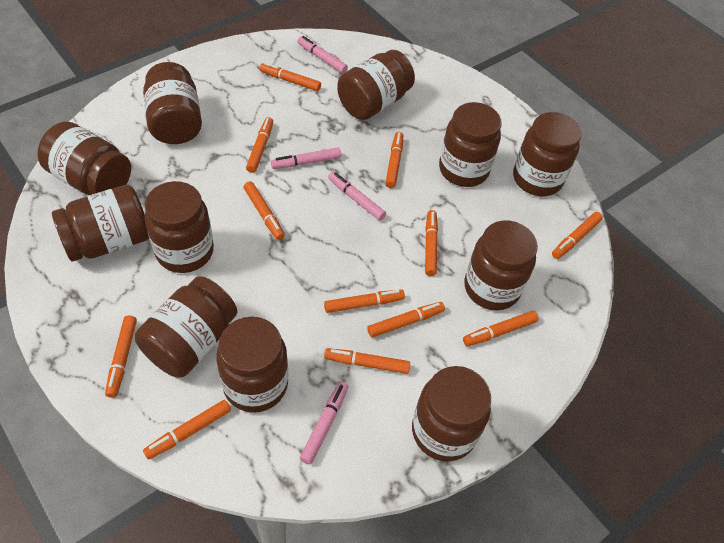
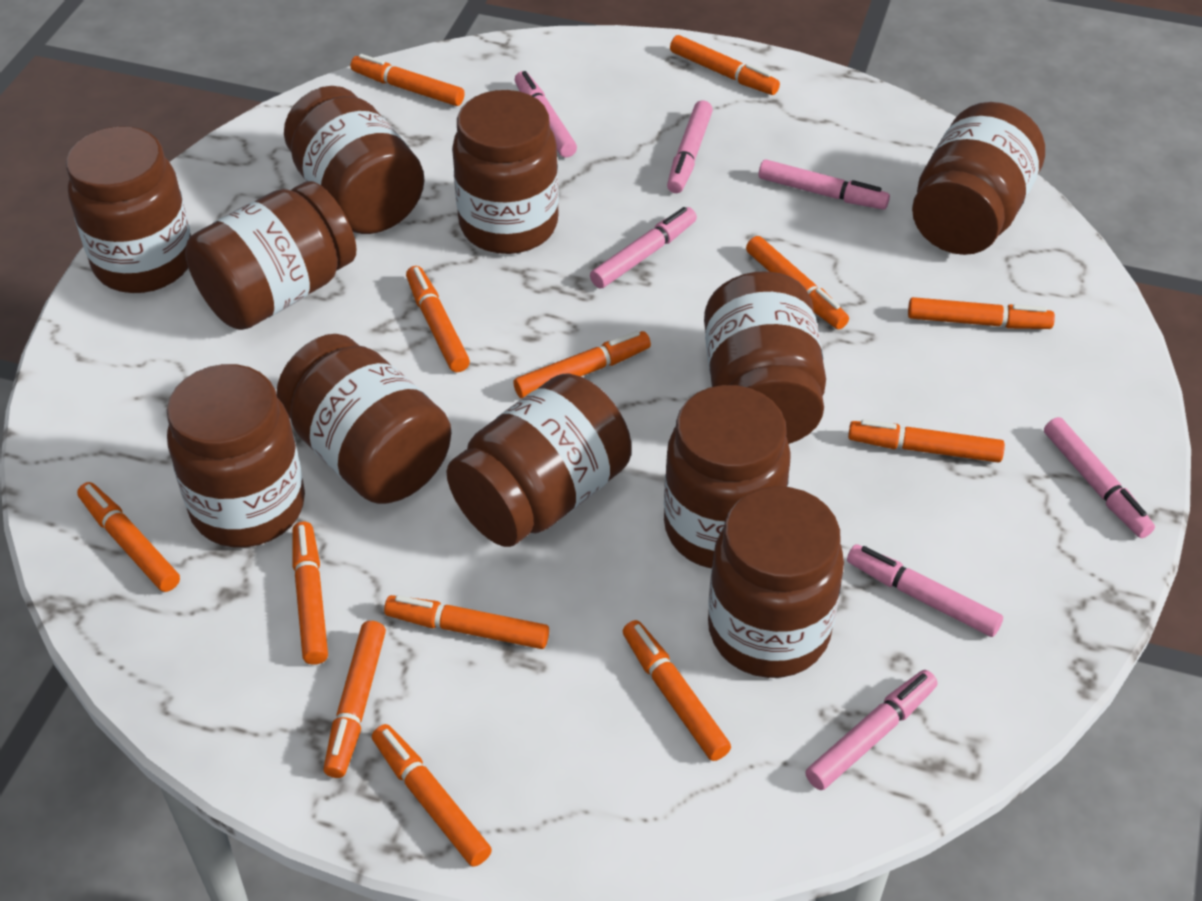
orange marker: [105,315,137,398] [143,400,231,460] [244,181,285,240] [246,117,273,173] [260,62,321,91] [324,289,405,313] [324,348,410,374] [367,302,445,337] [385,132,403,188] [425,210,438,276] [463,311,539,346] [552,212,603,259] = 12 -> [77,482,180,592] [292,522,328,665] [323,621,386,778] [351,54,465,106] [372,724,492,867] [384,595,549,649] [406,266,470,372] [513,331,651,399] [623,620,731,761] [670,35,780,95] [746,236,849,329] [848,420,1005,462] [908,297,1055,329] = 13
pink marker: [271,147,341,169] [297,36,348,74] [300,381,349,465] [328,172,386,221] = 4 -> [515,71,577,158] [590,207,697,288] [667,100,713,193] [759,160,890,210] [805,670,937,790] [847,544,1003,637] [1044,417,1155,538] = 7

